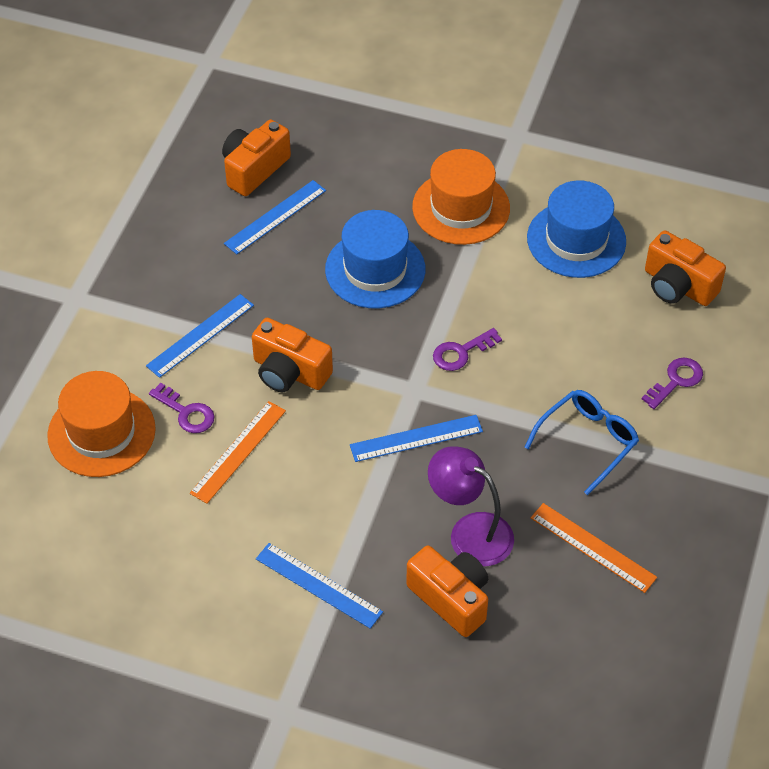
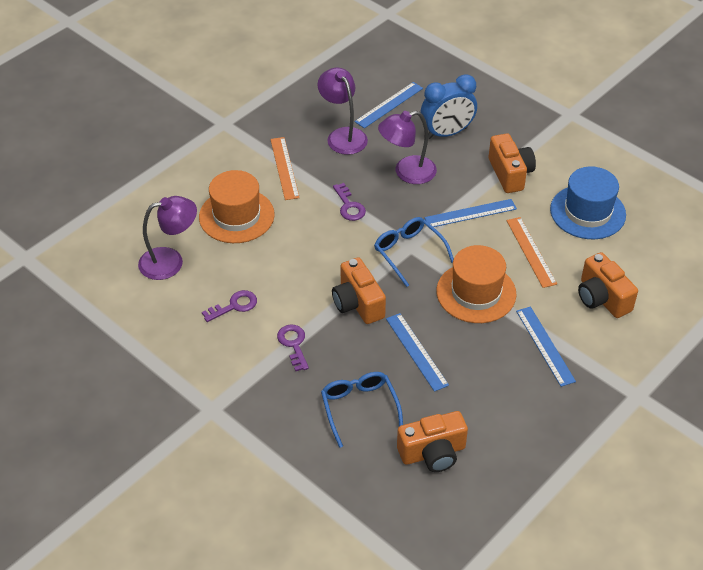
blue clock: none = 0 -> [421,74,477,139] = 1
blue glasses: [524,390,639,495] = 1 -> [321,372,403,448] [374,217,454,287] = 2
blue hat: [325,210,425,308] [527,180,626,278] = 2 -> [550,166,626,239] = 1
purple lamp: [428,446,514,566] = 1 -> [138,196,197,280] [318,68,368,155] [378,111,437,184] = 3

